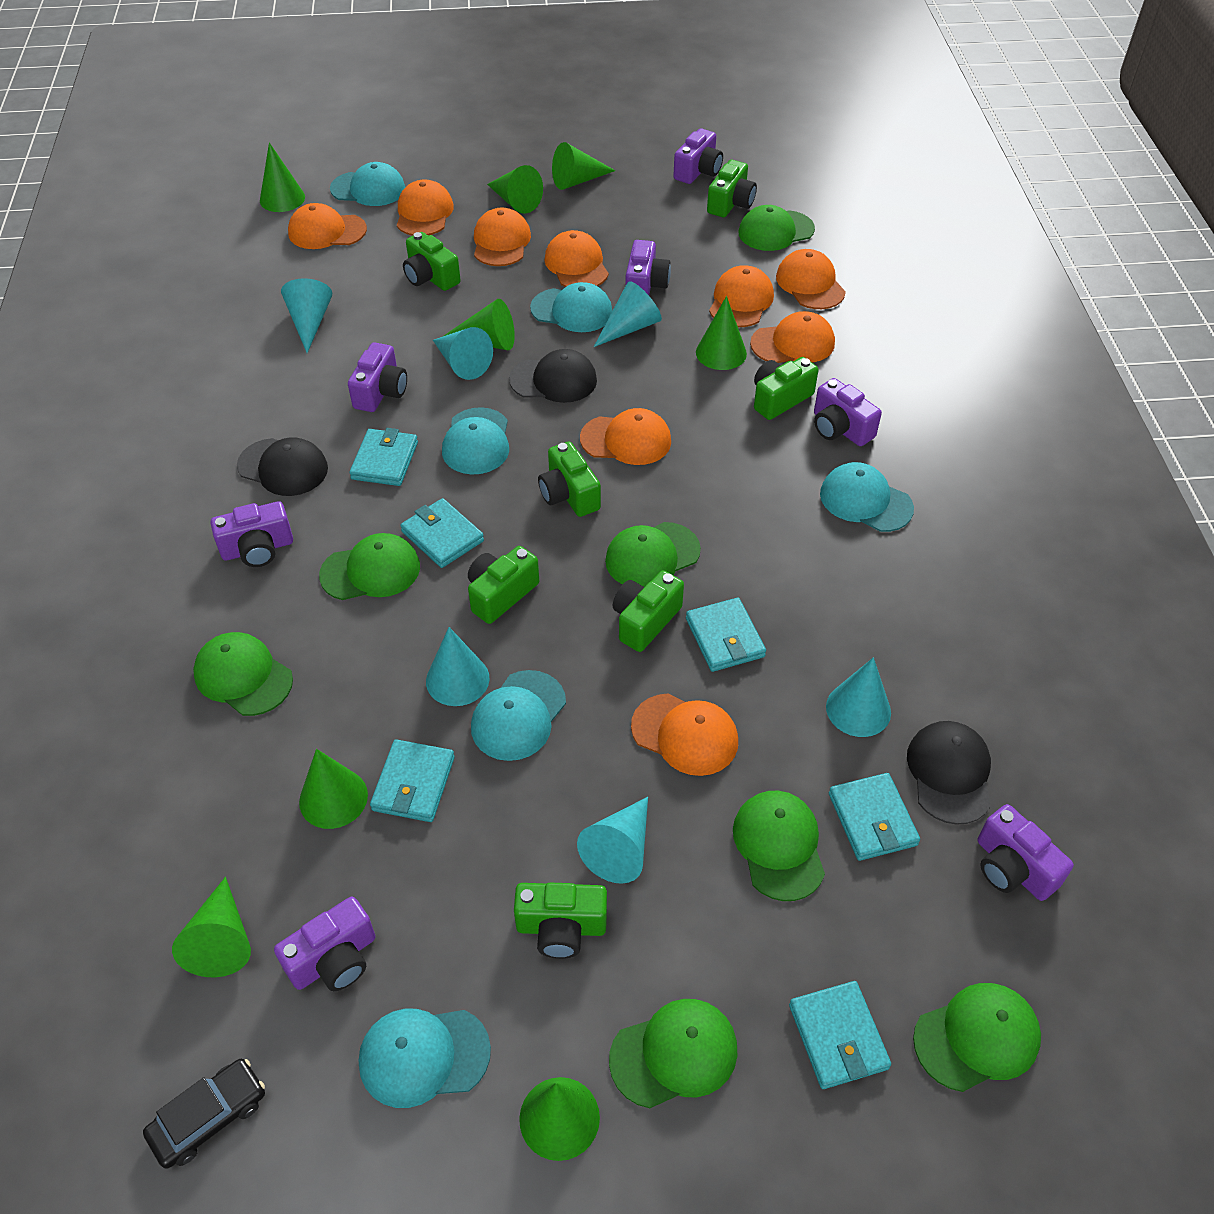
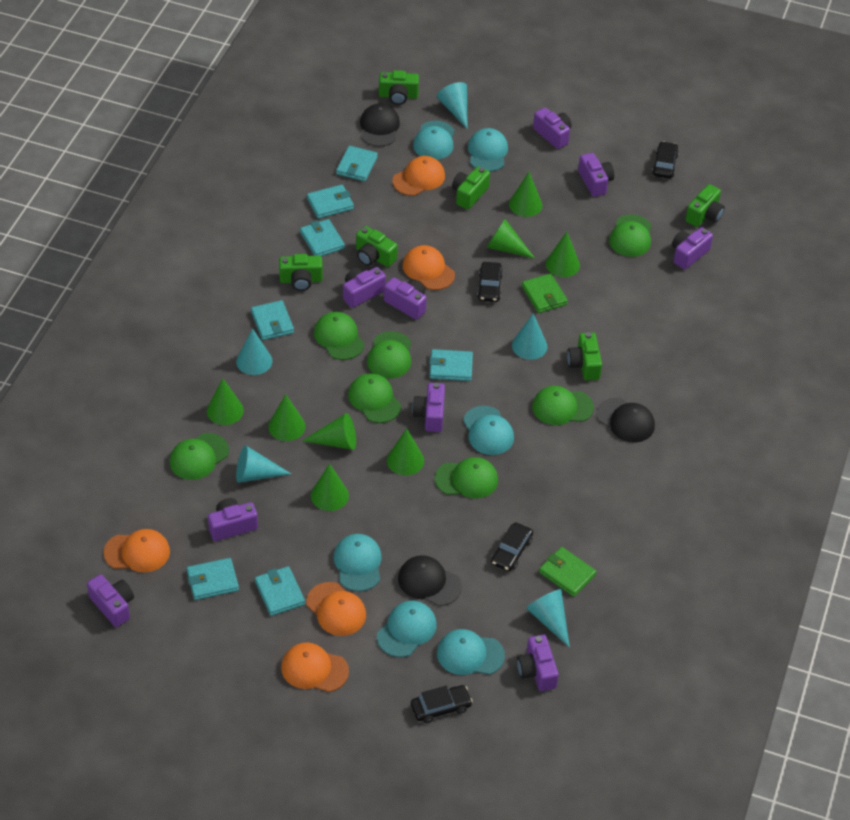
black car: [143,1059,265,1169] = 1 -> [411,685,473,723] [477,262,503,302] [491,522,533,571] [652,141,679,179] = 4
green camera: [403,232,461,291] [468,546,539,624] [514,883,607,959] [538,441,601,517] [613,570,684,652] [707,160,757,217] [754,357,819,420] = 7 -> [279,254,323,291] [356,226,398,267] [379,70,419,105] [452,166,490,210] [567,332,602,381] [685,184,725,227] = 6
green wallet: none = 0 -> [522,273,568,313] [539,547,596,597] = 2
orange cap: [288,203,367,249] [397,179,454,236] [474,208,531,266] [544,230,609,287] [580,408,671,465] [631,693,738,776] [709,265,774,327] [750,311,835,363] [776,249,846,309] = 9 -> [103,529,170,572] [281,642,349,692] [306,582,366,636] [393,156,445,196] [403,245,455,290] = 5
purple camera: [211,501,293,567] [274,897,376,991] [348,342,407,412] [625,240,671,295] [673,128,723,184] [814,378,882,446] [977,804,1074,901] = 7 -> [87,574,134,627] [208,498,258,541] [343,267,386,308] [384,277,427,320] [412,383,445,432] [517,635,559,691] [533,108,571,149] [578,153,614,197] [672,227,713,270] = 9
turquoise cone: [281,278,332,353] [426,627,490,706] [433,327,493,380] [577,797,648,884] [594,281,662,347] [826,657,891,737] = 6 -> [236,328,272,375] [236,445,291,483] [437,82,467,128] [512,314,547,360] [526,589,570,647] = 5
turquoise wallet: [349,428,418,486] [370,739,455,822] [400,498,484,568] [686,598,766,672] [789,981,891,1089] [829,773,920,861] = 6 -> [187,558,239,600] [251,300,294,340] [255,566,305,616] [300,219,345,256] [307,184,354,219] [336,146,378,181] [429,349,473,381] = 7

